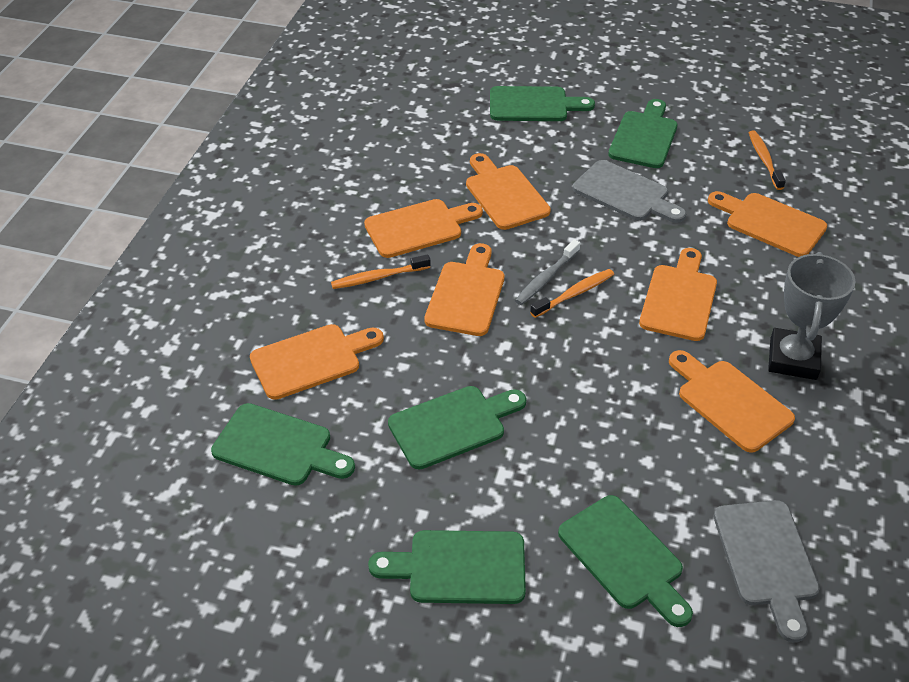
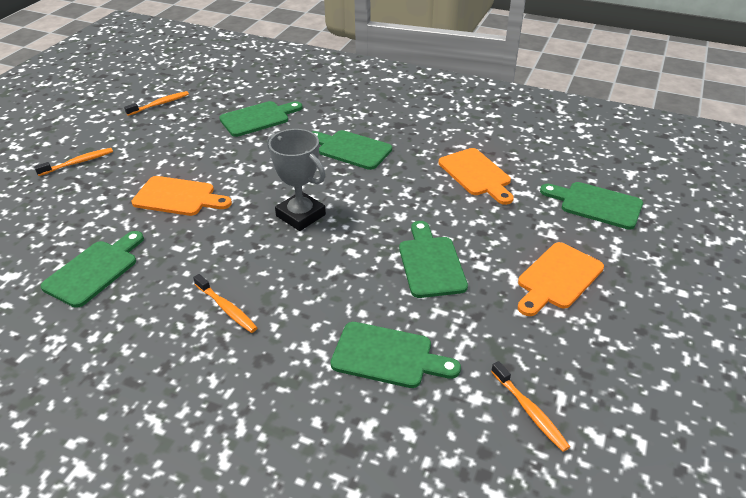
grey cutting board: [573,160,686,223] [714,500,820,643] = 2 -> none = 0
grey toothbrush: [515,239,580,305] = 1 -> none = 0
orange cutting board: [250,324,384,400] [364,199,483,258] [424,243,504,336] [466,153,551,230] [639,248,717,341] [669,350,795,453] [708,191,827,257] = 7 -> [131,176,232,216] [439,148,514,205] [518,242,604,316] = 3
orange toothbrush: [331,254,430,289] [530,269,614,318] [749,130,786,190] = 3 -> [34,148,113,176] [124,91,189,116] [193,274,257,333] [491,361,570,452] = 4

